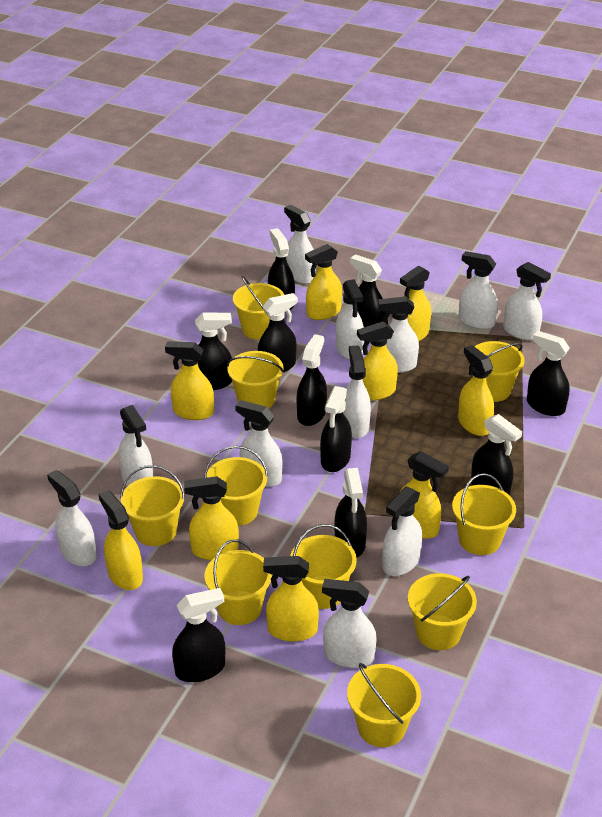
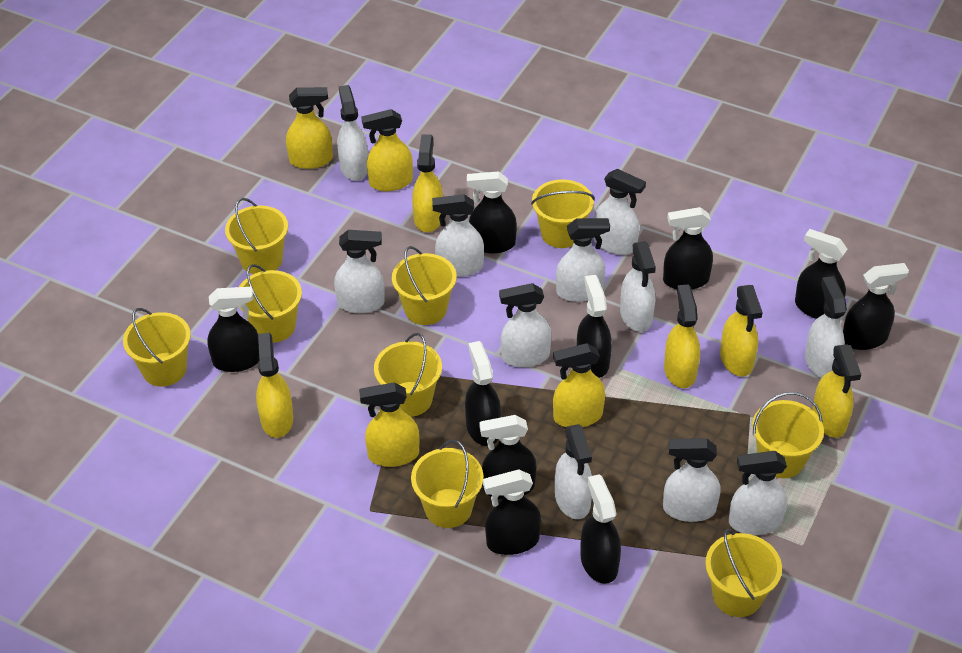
yellow bucket: [120,465,185,546] [204,446,268,526] [205,540,272,625] [227,351,284,409] [233,276,284,340] [290,524,357,609] [347,663,421,747] [408,573,477,650] [452,473,516,555] [474,341,525,402] = 10 -> [123,308,191,386] [225,198,288,274] [239,264,302,343] [374,333,442,417] [392,246,457,325] [411,440,484,528] [531,180,595,248] [705,529,782,617] [752,392,824,478] = 9

